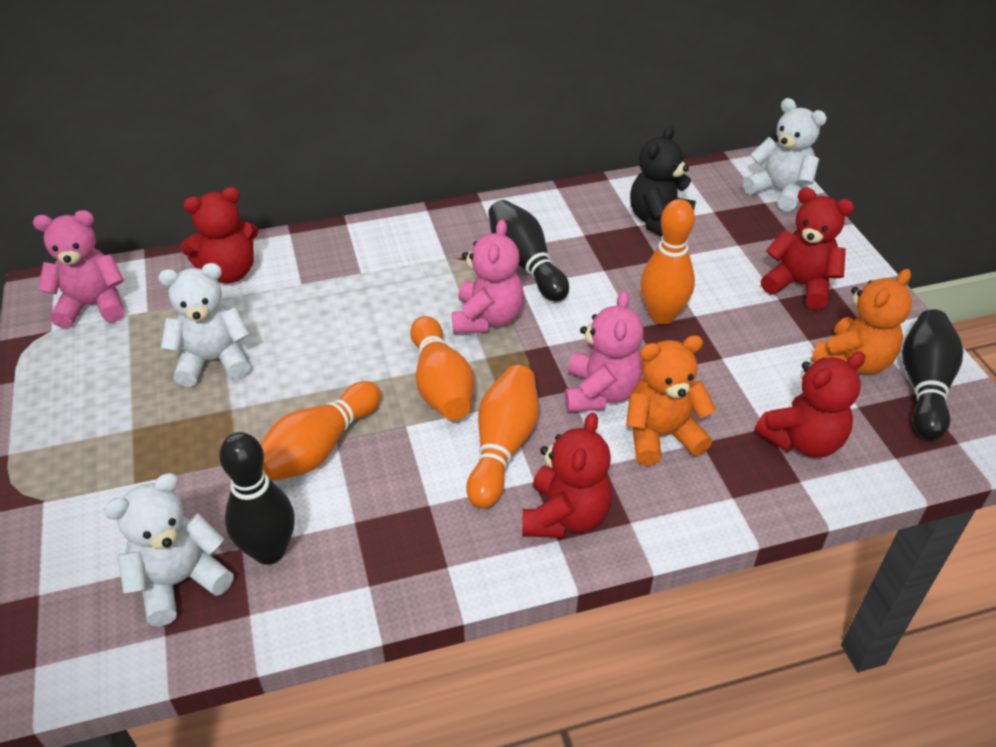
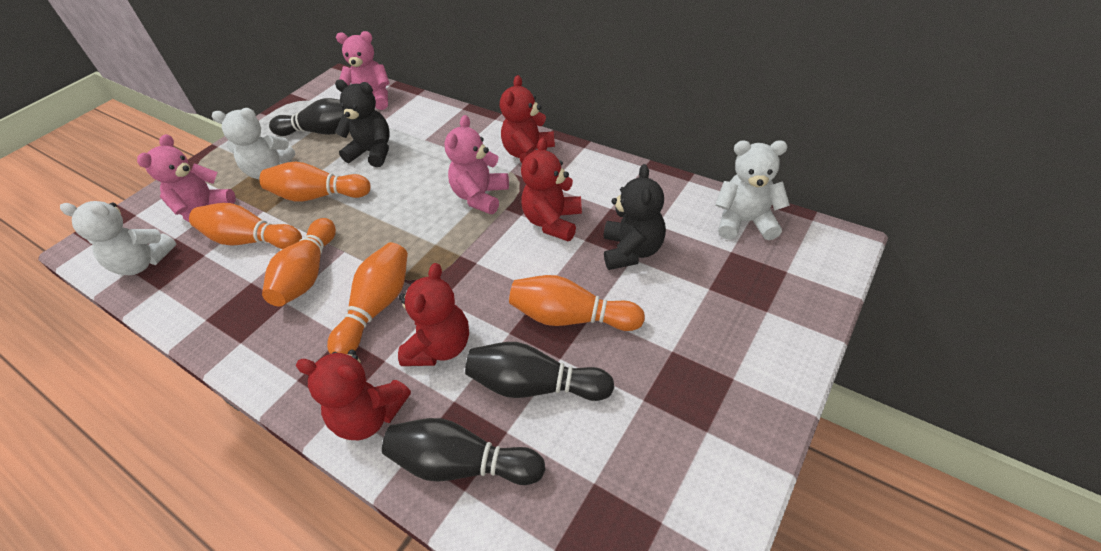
black teddy bear: [630,125,696,237] = 1 -> [335,80,390,167] [604,164,666,270] = 2
orange bowling pin: [260,381,381,481] [410,316,474,420] [466,365,539,509] [640,199,695,325] = 4 -> [189,203,302,249] [260,162,371,202] [262,218,336,306] [327,242,408,354] [509,275,645,331] = 5
orange teddy bear: [626,335,716,466] [811,269,912,374] = 2 -> none = 0

